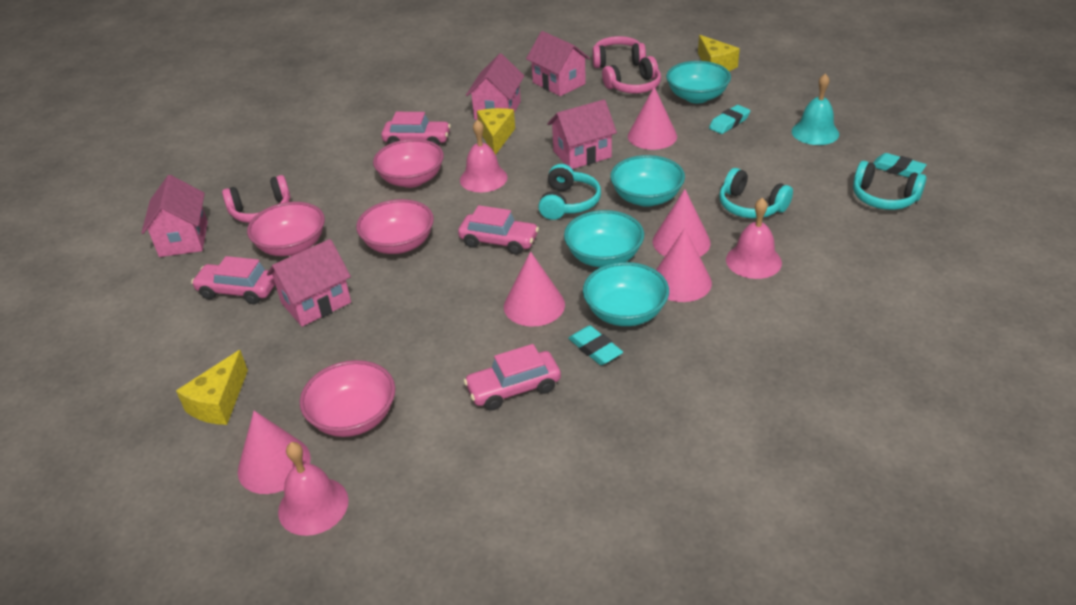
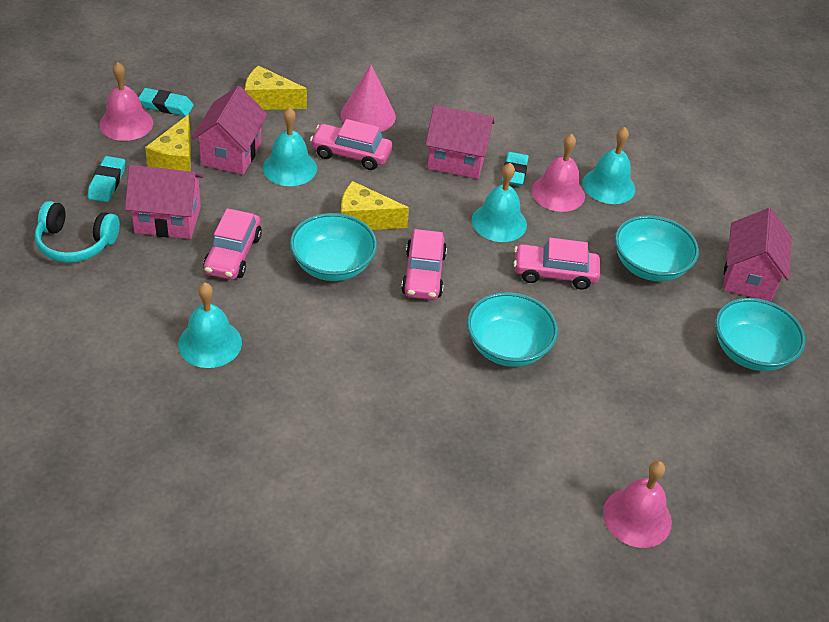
pink bowl: [247,202,325,256] [300,360,395,437] [356,199,434,254] [373,139,444,188] = 4 -> none = 0
pink cone: [238,411,311,494] [504,252,565,327] [628,87,677,150] [653,189,711,257] [656,228,712,302] = 5 -> [341,65,396,132] = 1
pink headphones: [222,175,291,223] [592,36,646,68] [602,56,661,93] = 3 -> none = 0
pink house: [141,175,208,257] [267,239,351,327] [466,54,524,120] [526,31,590,96] [547,99,617,169] = 5 -> [125,165,203,239] [191,86,268,175] [425,105,494,179] [723,208,792,302] = 4
turquoise bell: [792,73,839,145] = 1 -> [178,282,242,368] [263,107,317,186] [472,163,527,242] [583,127,635,204] = 4
turquoise headphones: [538,164,601,220] [719,168,793,218] [853,161,927,210] = 3 -> [35,201,120,263] = 1

